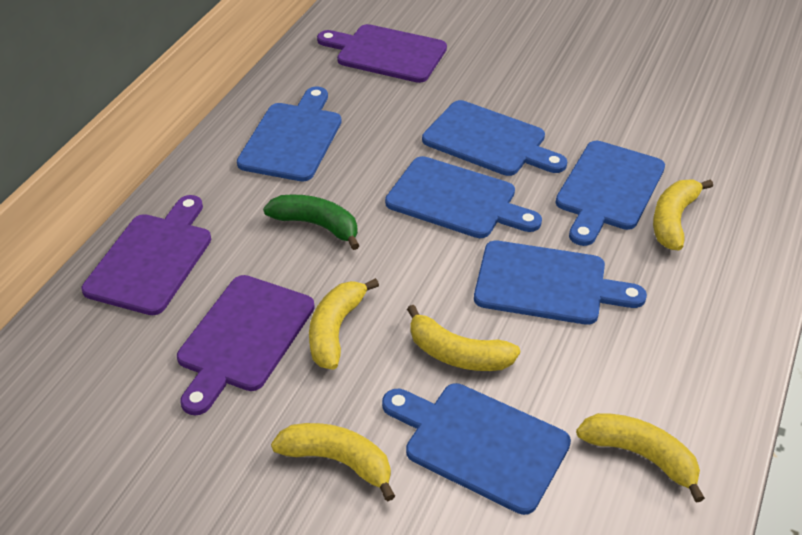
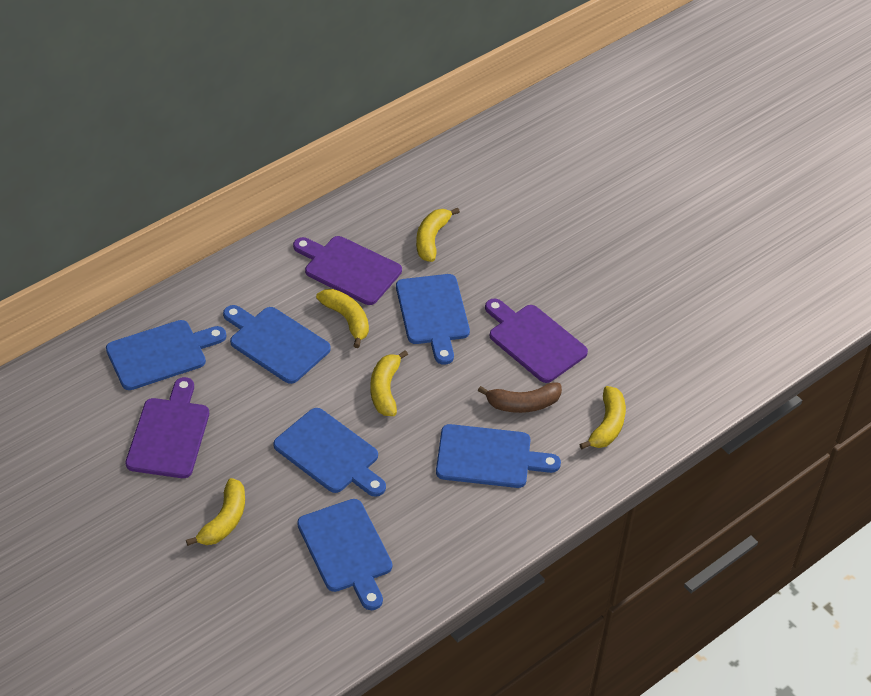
brown banana: none = 0 -> [478,383,562,413] = 1
green banana: [263,194,360,250] = 1 -> none = 0

